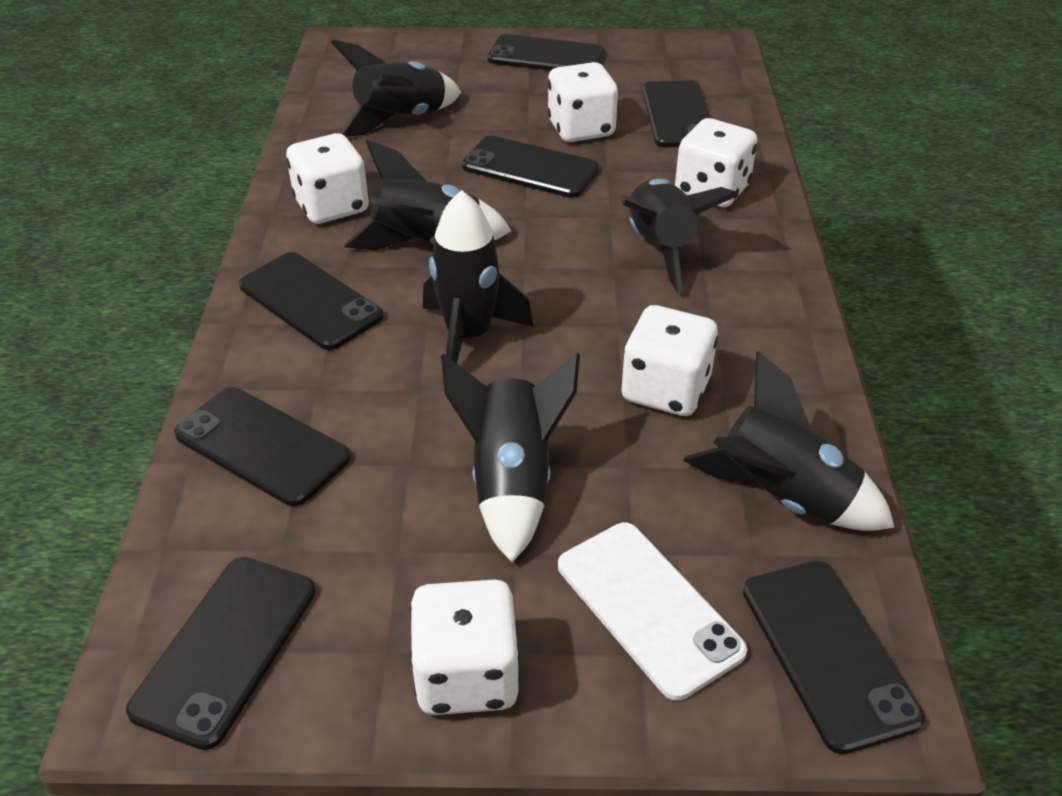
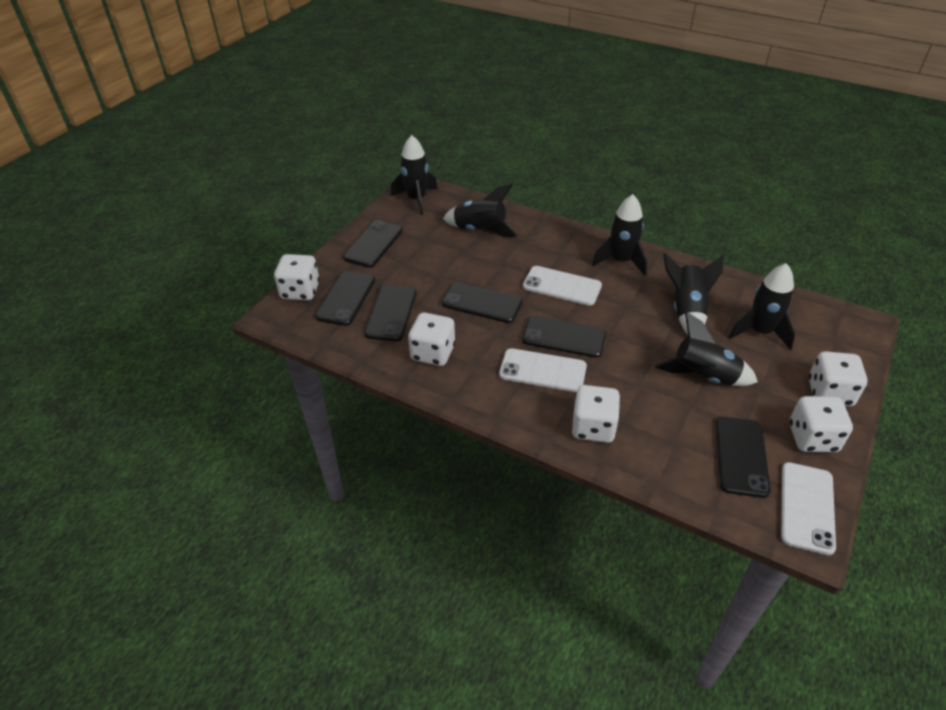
black phone: [126,557,316,750] [174,387,351,506] [239,252,383,350] [462,135,599,198] [487,34,605,71] [642,80,711,147] [743,561,925,754] = 7 -> [315,271,375,326] [343,220,403,268] [364,285,417,341] [442,282,523,323] [522,316,606,358] [715,417,771,498] = 6
white phone: [558,523,747,701] = 1 -> [499,348,587,392] [523,266,602,306] [781,462,836,555] = 3

